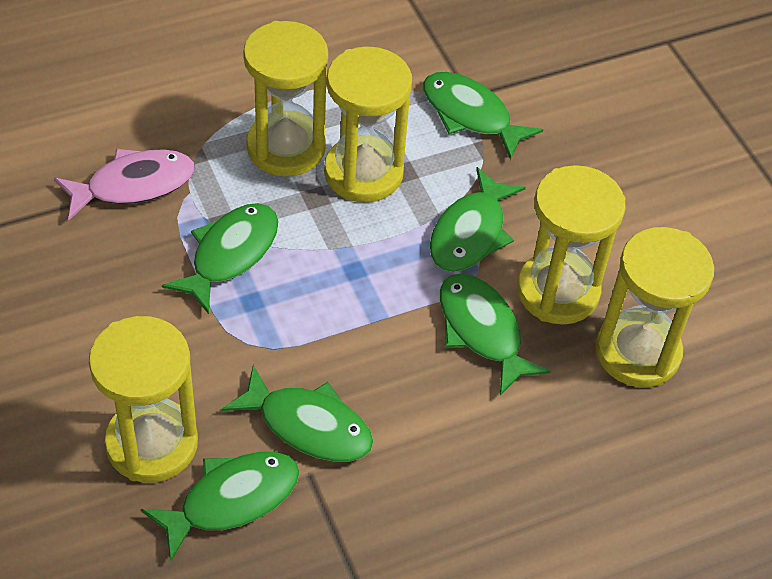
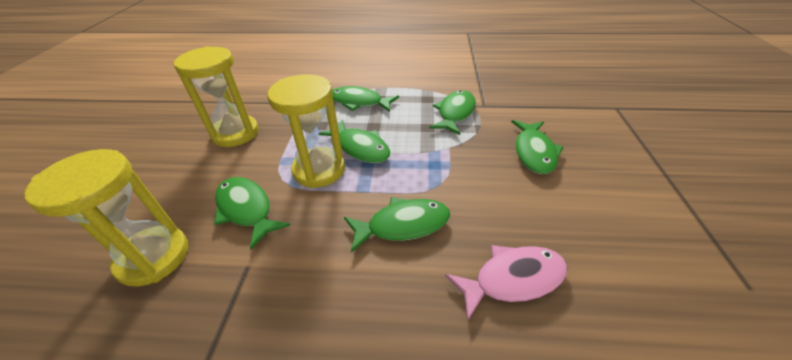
yellow hourglass: [89,316,198,483] [243,21,328,177] [324,47,412,203] [517,165,625,325] [596,227,714,388] = 5 -> [24,149,188,287] [174,46,259,147] [267,74,345,188] = 3

